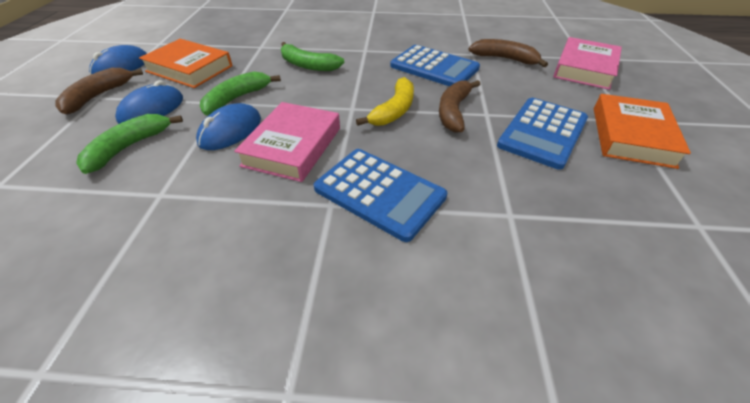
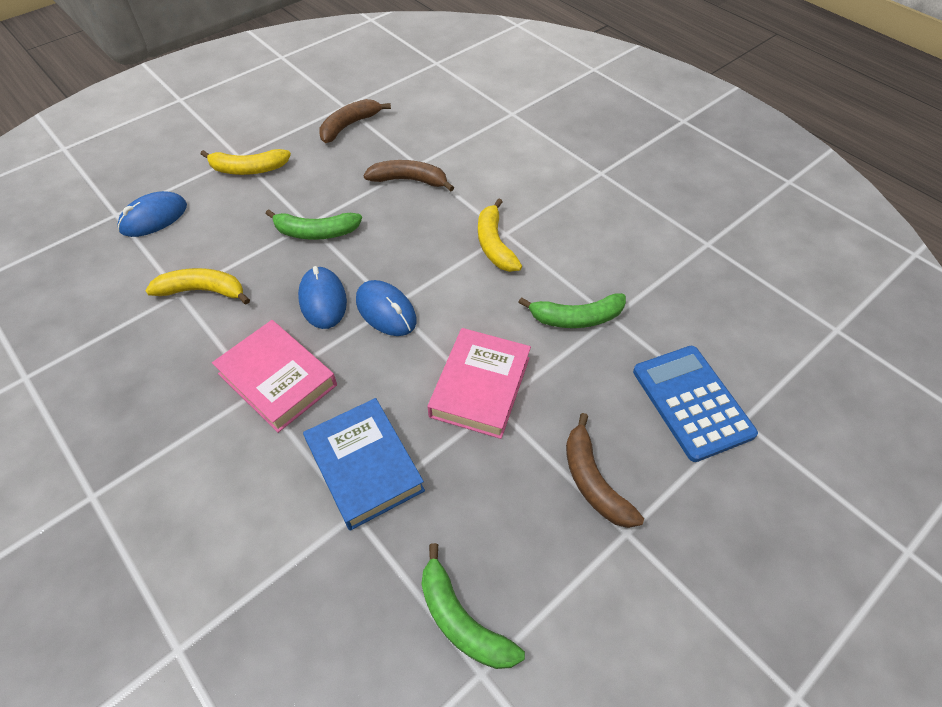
blue book: none = 0 -> [303,398,425,531] = 1
blue calculator: [314,149,447,242] [390,45,480,86] [497,98,588,170] = 3 -> [633,346,758,462] = 1
orange book: [139,39,232,88] [594,94,691,169] = 2 -> none = 0
yellow banana: [356,77,414,126] = 1 -> [145,268,250,305] [201,149,291,175] [478,199,522,272] = 3

